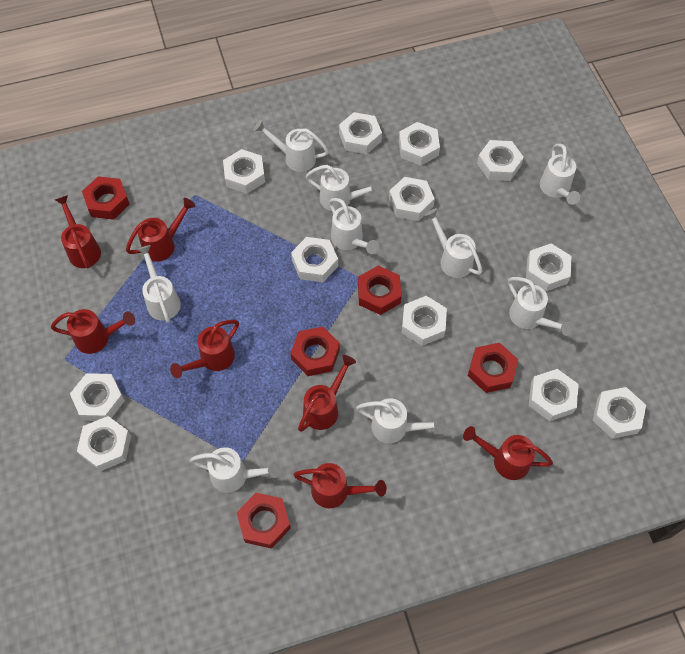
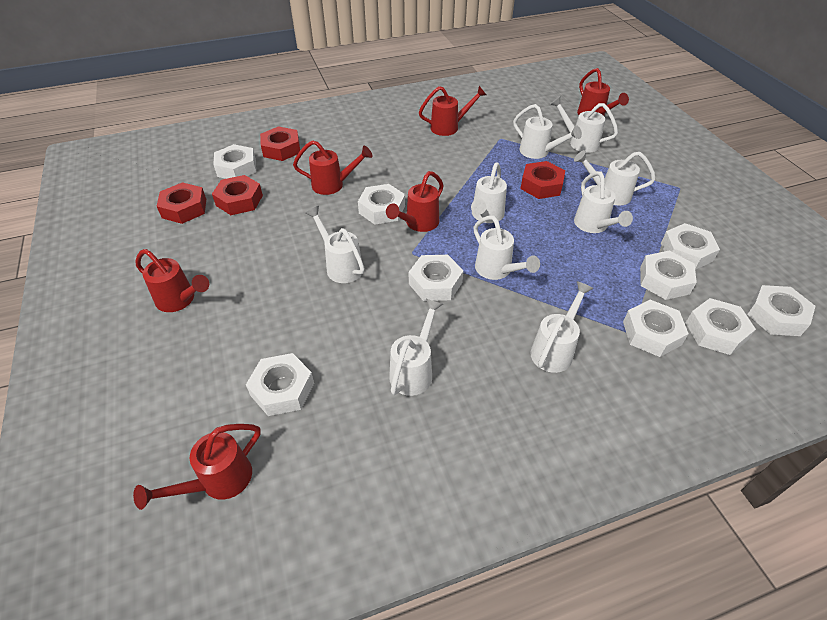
red nut: [82,176,130,220] [236,493,291,549] [291,327,340,376] [358,266,402,315] [468,343,518,393] = 5 -> [157,182,206,224] [212,175,263,215] [260,126,300,161] [520,161,565,199] = 4
red watering can: [51,309,135,354] [55,195,101,268] [126,198,195,262] [170,320,239,378] [293,463,386,508] [298,355,356,432] [463,426,553,480] = 7 -> [133,424,261,510] [135,249,209,312] [293,140,372,195] [386,171,444,232] [419,86,486,136] [577,68,629,116] = 6
white nut: [70,373,125,421] [77,416,131,471] [223,149,265,194] [291,237,338,282] [339,112,382,154] [389,177,435,221] [399,122,440,166] [402,296,447,346] [477,140,524,181] [526,243,571,291] [529,369,579,421] [592,387,646,439] = 12 -> [213,144,256,179] [246,353,314,416] [358,184,405,225] [409,255,464,301] [623,300,689,357] [640,251,697,300] [661,223,720,270] [686,298,756,355] [747,285,816,336] = 9

